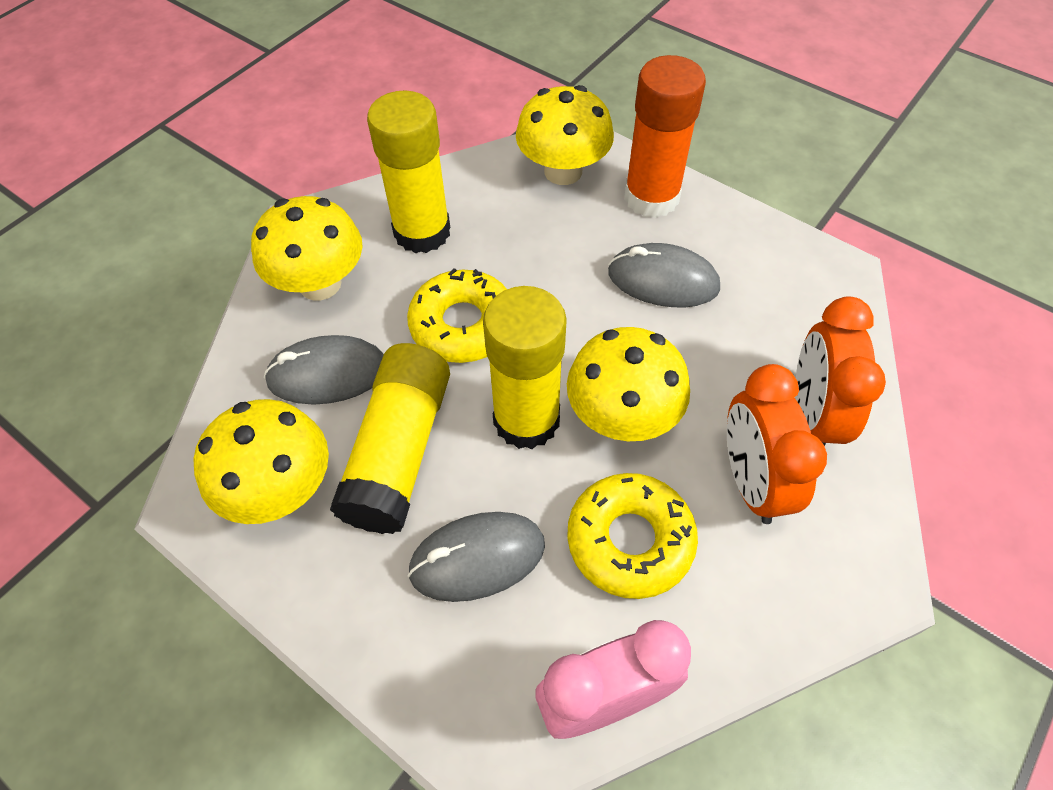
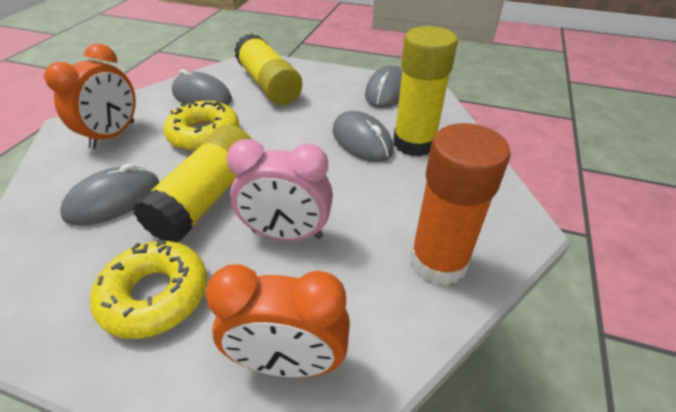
grey mouse: [264,335,384,405] [407,512,545,602] [608,243,720,307] = 3 -> [60,164,159,226] [172,69,232,105] [332,111,394,162] [365,65,402,108] = 4
yellow mushroom: [193,399,329,524] [251,196,362,300] [516,85,614,185] [567,327,690,441] = 4 -> none = 0

